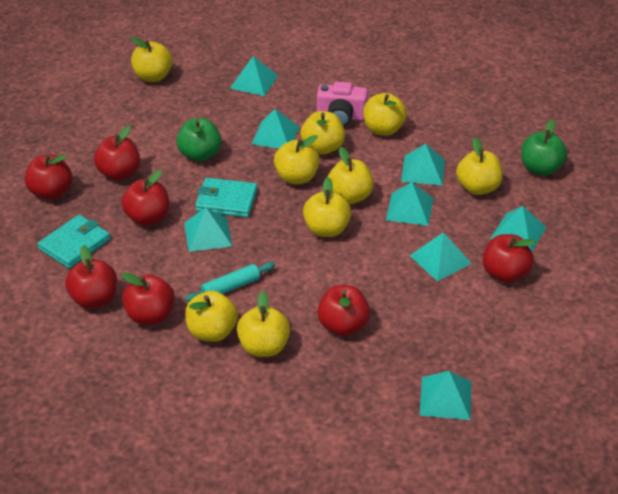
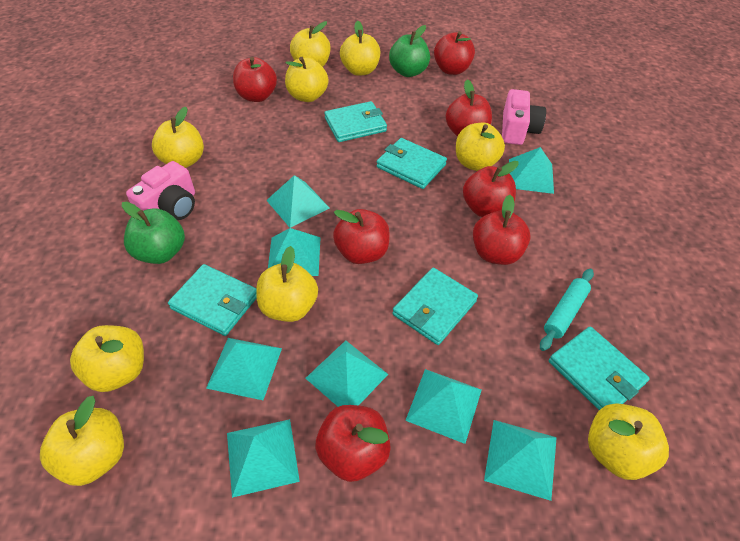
pink camera: [317,82,368,127] = 1 -> [126,161,195,220] [502,89,546,145] = 2
turquoise wallet: [38,215,110,269] [195,178,257,217] = 2 -> [168,264,257,336] [324,101,387,142] [376,138,447,189] [392,267,478,345] [549,327,650,410] = 5

